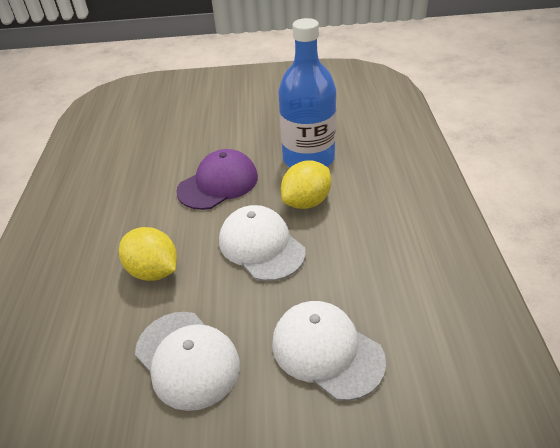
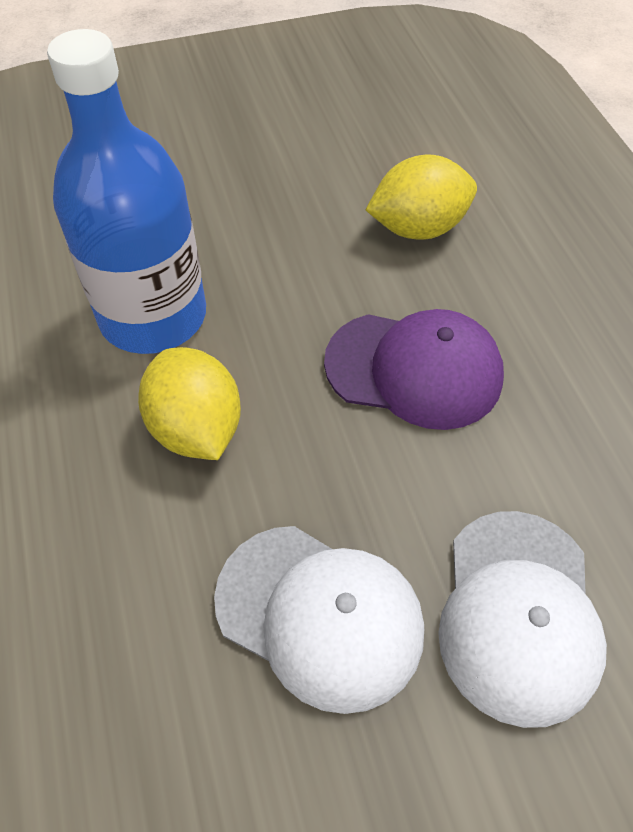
white cap: [135,312,240,411] [219,205,306,281] [272,301,386,401] = 3 -> [214,526,424,714] [438,511,607,728] = 2

